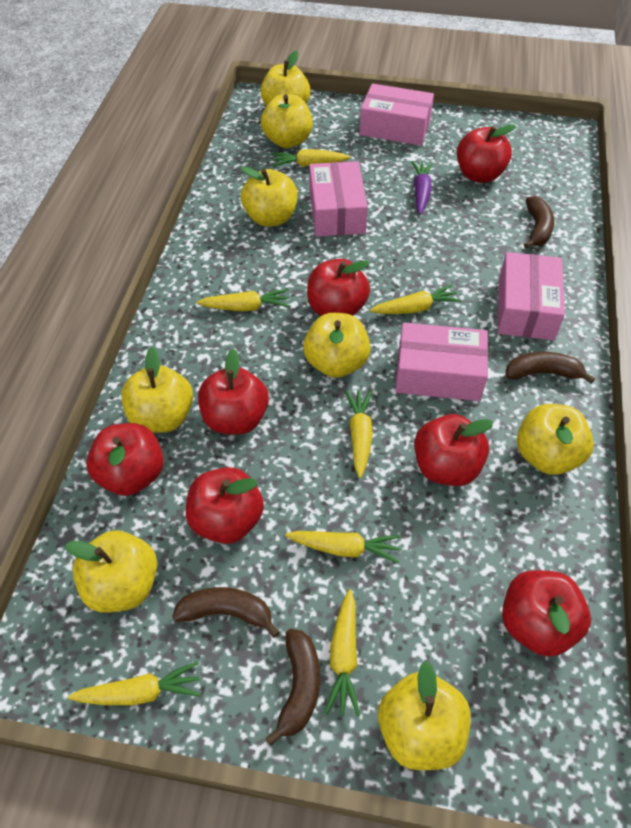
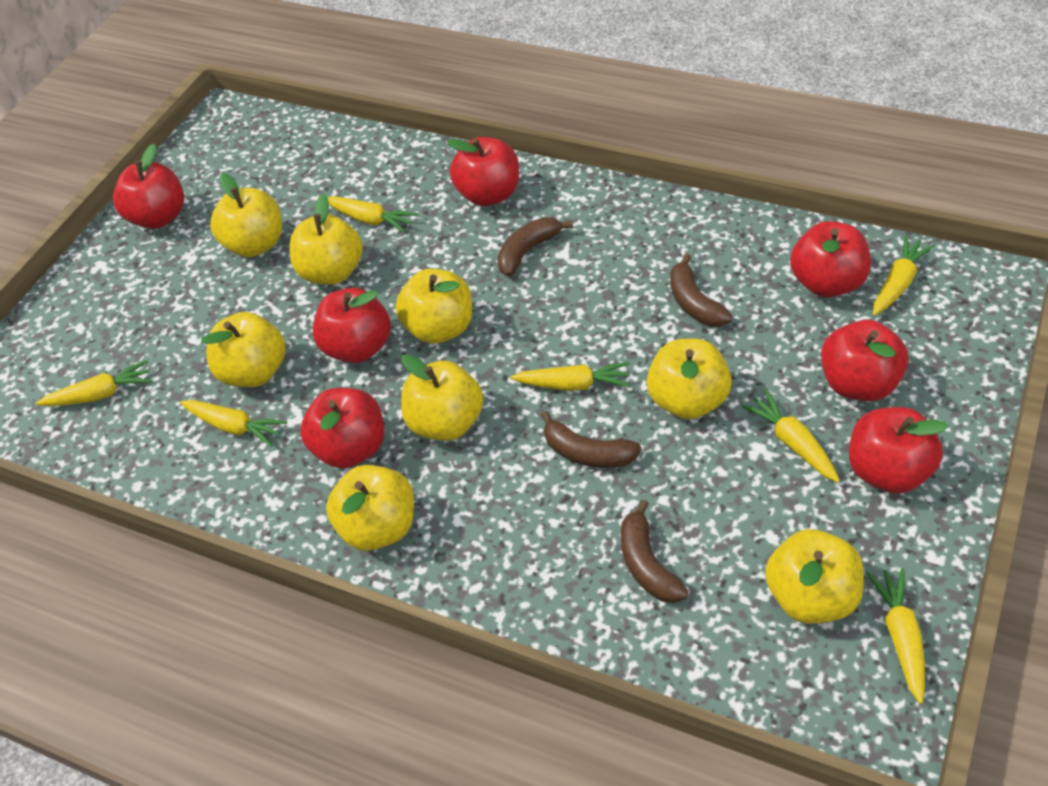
pink box: [309,161,368,237] [360,83,434,146] [396,322,488,401] [498,252,565,340] = 4 -> none = 0
purple carrot: [412,161,433,215] = 1 -> none = 0

